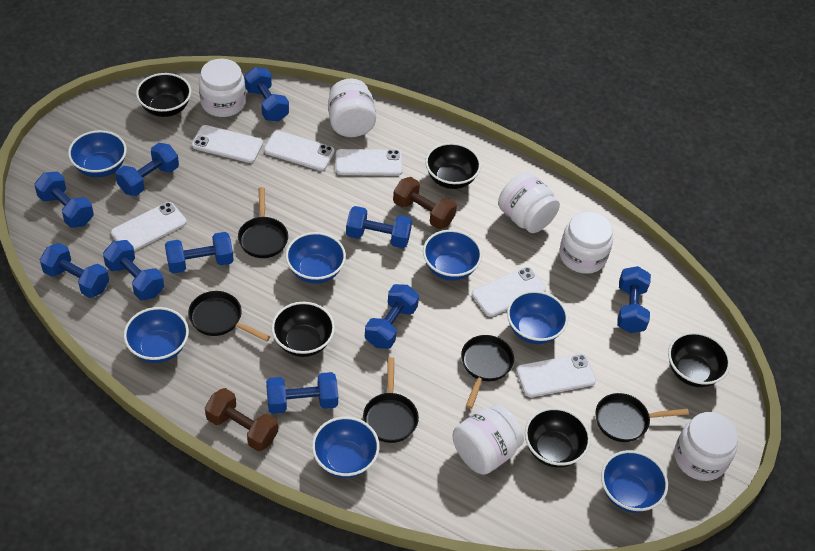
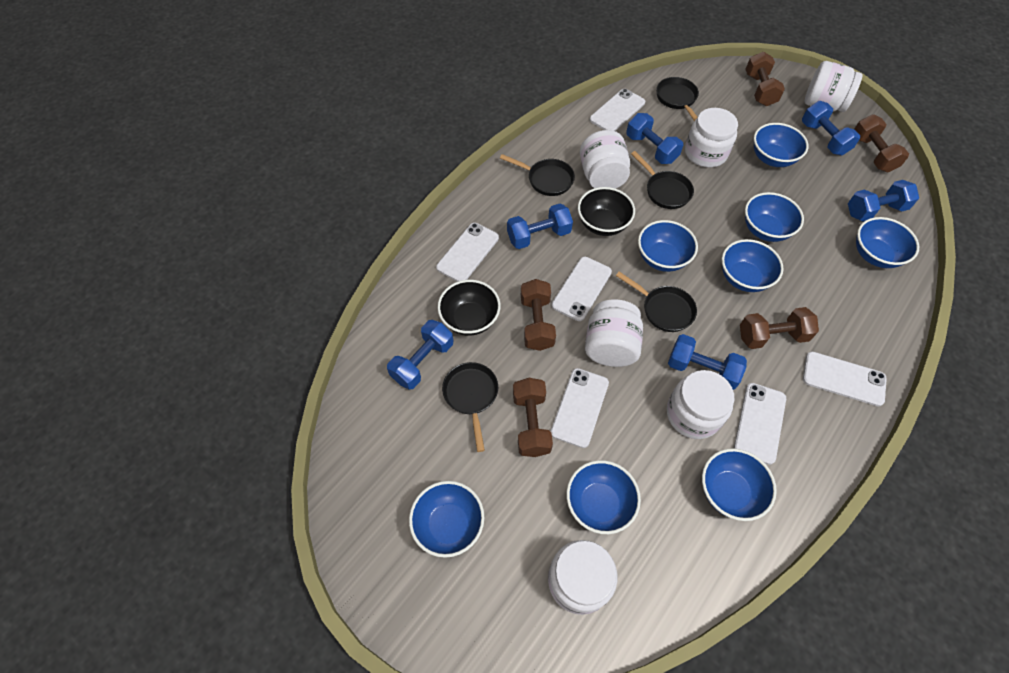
black bowl: [136,73,191,117] [271,302,335,357] [425,143,481,189] [525,407,591,467] [668,332,731,387] = 5 -> [437,280,501,336] [578,187,635,236] = 2
blue bowl: [68,130,127,177] [124,307,189,363] [285,232,346,284] [312,416,380,478] [423,230,482,280] [507,290,568,344] [601,450,668,513] = 7 -> [409,481,484,558] [566,460,641,534] [638,220,698,272] [702,448,777,521] [722,239,784,292] [745,192,804,242] [754,123,809,167] [856,217,919,268] = 8
blue dumbbell: [34,171,94,228] [40,243,109,298] [103,240,164,300] [115,143,179,196] [165,232,234,274] [244,67,289,122] [266,372,338,414] [346,206,412,248] [365,284,419,349] [617,266,651,333] = 10 -> [387,320,453,390] [507,204,573,249] [626,113,683,164] [668,334,747,390] [802,101,860,156] [848,180,919,222] = 6
brown dumbbell: [205,388,278,451] [393,177,457,229] = 2 -> [513,378,553,457] [521,279,556,351] [740,307,819,349] [745,52,785,106] [854,114,909,172] = 5

